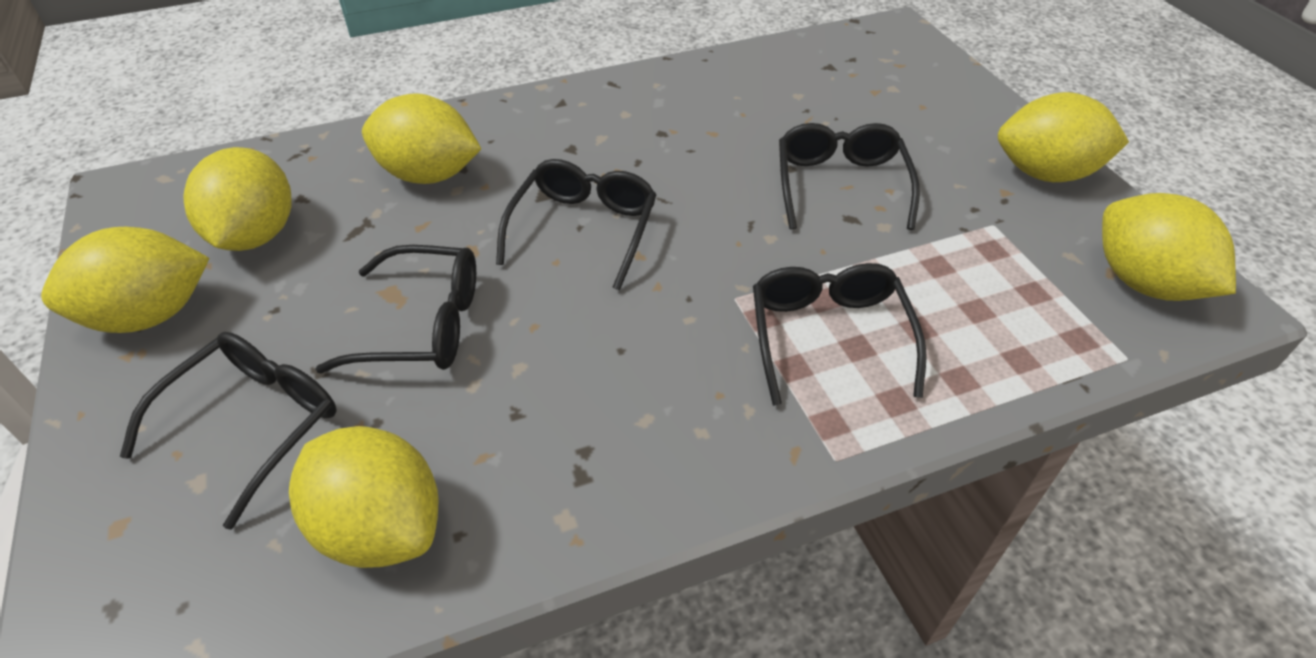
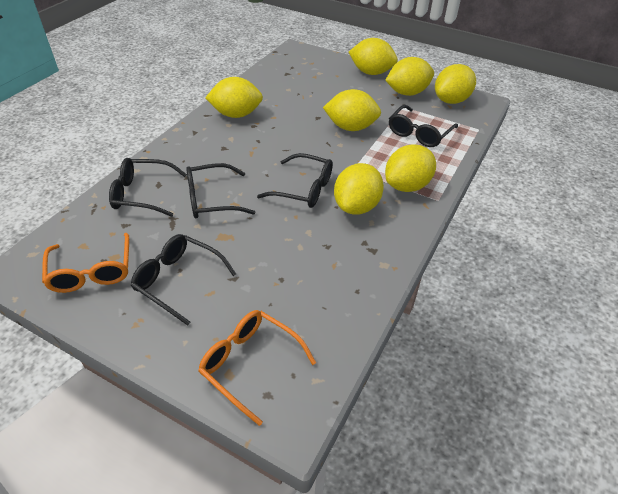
orange glasses: none = 0 -> [42,233,129,293] [198,310,316,426] = 2
yellow lemon: [41,227,210,333] [183,147,292,251] [289,426,438,568] [362,93,481,184] [998,92,1129,182] [1102,193,1236,301] = 6 -> [205,77,263,118] [323,89,381,131] [334,163,384,215] [349,38,398,75] [385,57,434,96] [385,144,436,192] [435,64,476,104] = 7

